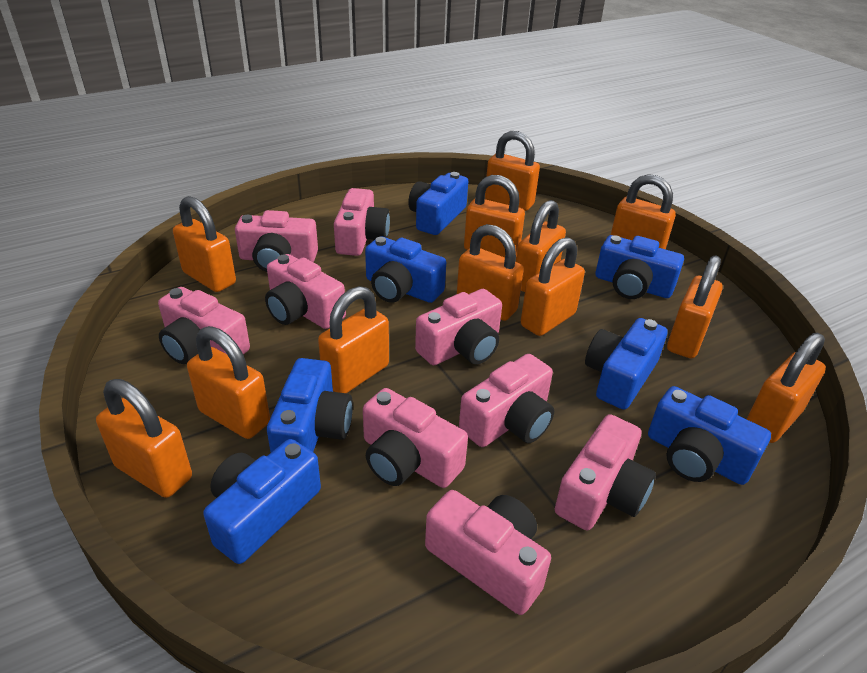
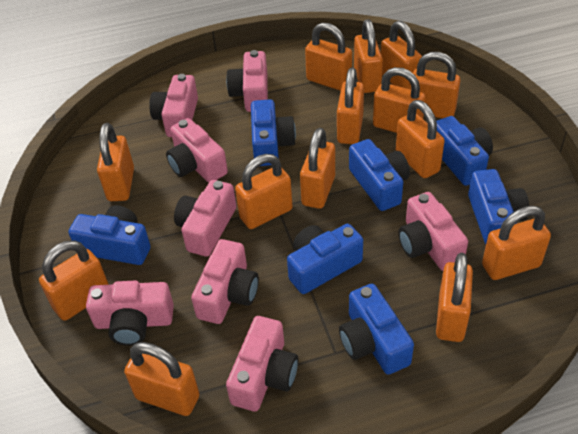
orange padlock: [96,379,192,498] [173,196,236,292] [187,326,270,439] [318,286,389,393] [457,224,524,321] [464,175,525,258] [485,131,540,211] [516,200,566,292] [521,237,585,336] [611,174,676,249] [667,255,723,358] [747,333,826,443] = 12 -> [39,240,109,321] [97,123,134,201] [124,342,200,416] [235,154,293,229] [300,128,335,209] [305,23,352,91] [337,67,364,144] [354,19,383,93] [373,67,425,133] [381,21,422,89] [396,100,445,178] [409,52,460,118] [436,253,473,342] [482,206,551,280] = 14
pink camera: [158,287,250,364] [235,210,318,272] [265,254,346,329] [334,188,390,256] [363,388,468,488] [415,289,502,365] [425,490,551,615] [459,354,554,447] [555,414,656,530] = 9 -> [86,280,174,346] [149,74,198,137] [166,118,228,183] [174,180,236,257] [191,239,259,324] [226,50,268,112] [226,316,298,412] [398,192,468,271] = 8

